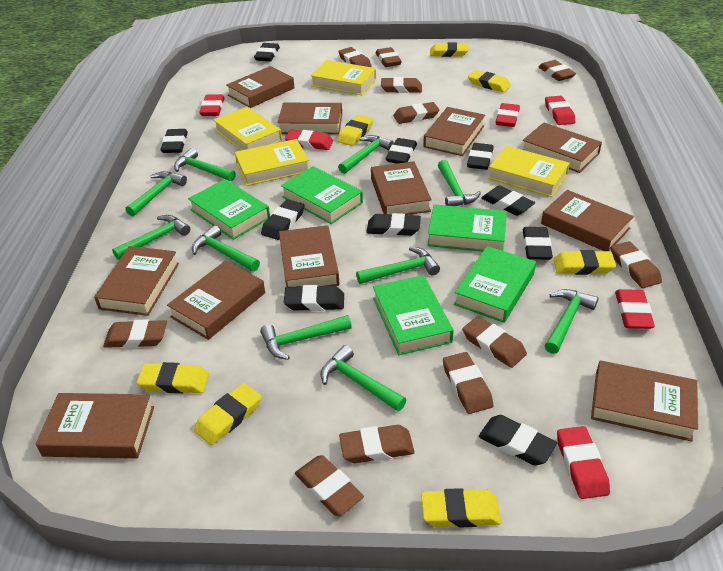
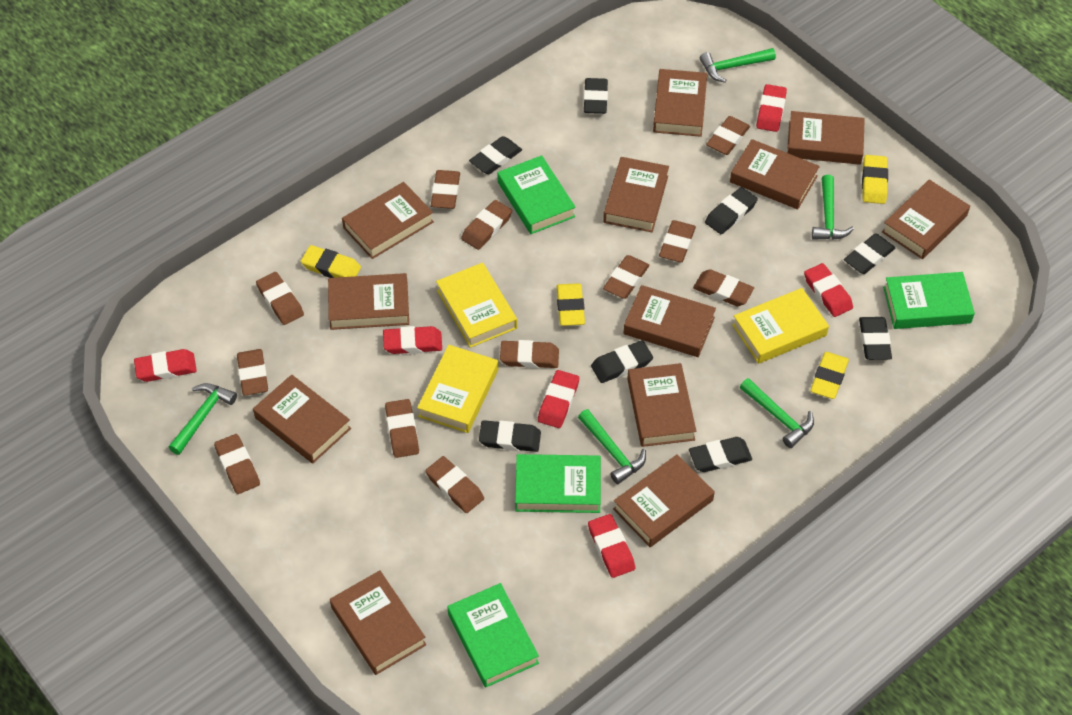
black eraser: [161,129,188,153] [254,43,280,62] [261,199,305,240] [284,285,344,311] [366,213,421,236] [386,138,417,163] [467,143,494,170] [479,415,557,465] [481,185,535,216] [523,227,553,260] = 10 -> [469,136,522,174] [479,420,541,452] [584,78,608,114] [591,340,653,383] [689,437,752,472] [705,187,758,234] [844,234,895,274] [859,317,892,360] = 8
brown book: [36,393,154,459] [94,246,179,316] [167,261,265,340] [226,66,294,108] [277,103,342,134] [279,225,339,287] [371,161,432,215] [423,107,485,156] [523,123,602,173] [541,190,634,251] [591,360,698,442] = 11 -> [253,375,351,464] [328,273,409,330] [330,570,426,675] [342,182,434,259] [603,157,669,232] [613,454,715,547] [623,285,716,357] [627,363,697,447] [653,69,707,137] [730,139,820,210] [787,111,865,165] [882,179,970,259] = 12
brown eraser: [103,319,167,348] [295,455,364,516] [338,47,372,67] [339,425,415,463] [376,47,402,67] [381,77,422,93] [393,102,439,124] [443,352,493,414] [462,316,527,368] [539,60,576,81] [611,241,662,288] = 11 -> [214,434,260,494] [237,349,268,396] [256,272,304,325] [385,399,419,458] [425,456,484,513] [431,170,460,209] [461,200,512,250] [500,340,559,368] [603,255,650,299] [659,220,696,262] [693,269,754,306] [706,116,750,155] = 12
green book: [188,179,270,240] [281,166,363,224] [373,275,454,355] [427,205,507,252] [454,246,536,323] = 5 -> [447,583,539,688] [497,155,576,234] [515,454,601,513] [883,272,975,329] = 4
green hammer: [112,215,190,260] [126,171,187,216] [174,148,236,181] [192,225,260,271] [260,315,352,360] [321,345,406,411] [338,135,394,174] [356,247,440,284] [438,160,481,206] [545,289,598,354] = 10 -> [168,383,237,455] [578,409,646,484] [700,48,776,83] [740,378,814,448] [812,175,854,240] = 5
yellow book: [213,107,282,150] [235,139,309,186] [310,60,376,95] [488,146,570,197] = 4 -> [417,345,498,433] [436,263,517,348] [732,288,829,364] = 3
yellow eraser: [137,362,209,394] [194,383,261,445] [337,115,373,146] [421,488,501,527] [430,42,469,57] [468,70,511,92] [553,250,616,275] = 7 -> [301,245,361,278] [557,283,585,326] [810,352,849,399] [862,155,888,204] = 4

